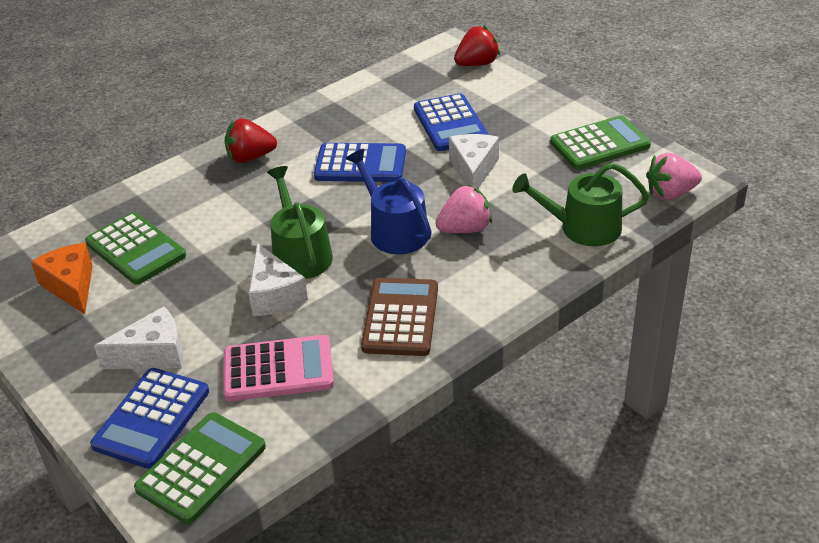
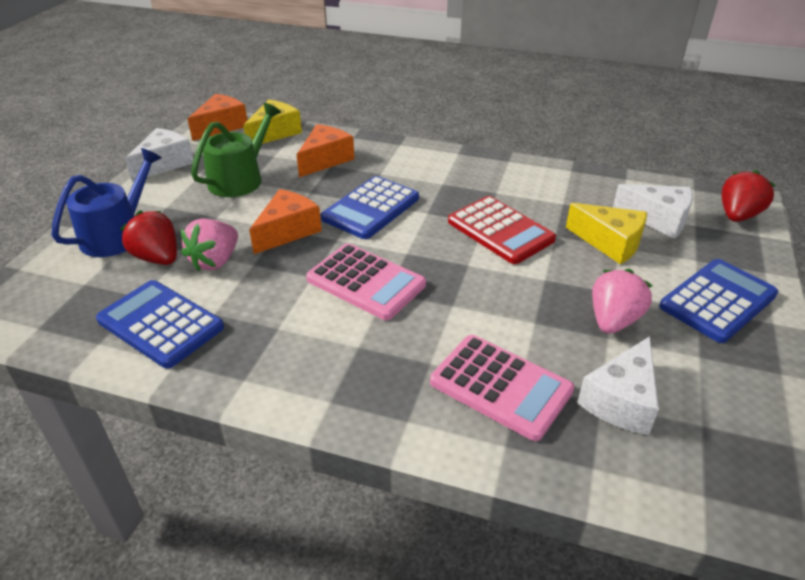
brown calculator: [361,278,438,356] = 1 -> none = 0
green calculator: [85,212,186,285] [134,412,266,524] [550,115,651,170] = 3 -> none = 0
green watering can: [267,166,333,279] [512,163,649,246] = 2 -> [191,103,281,197] = 1
orange cheese: [31,243,93,314] = 1 -> [188,94,248,141] [249,189,322,254] [296,124,354,177] = 3
pink calculator: [223,335,334,401] = 1 -> [306,243,426,320] [430,335,574,441] = 2
red calculator: none = 0 -> [448,196,556,264] = 1
yellow cheese: none = 0 -> [243,99,302,144] [566,203,647,264] = 2

